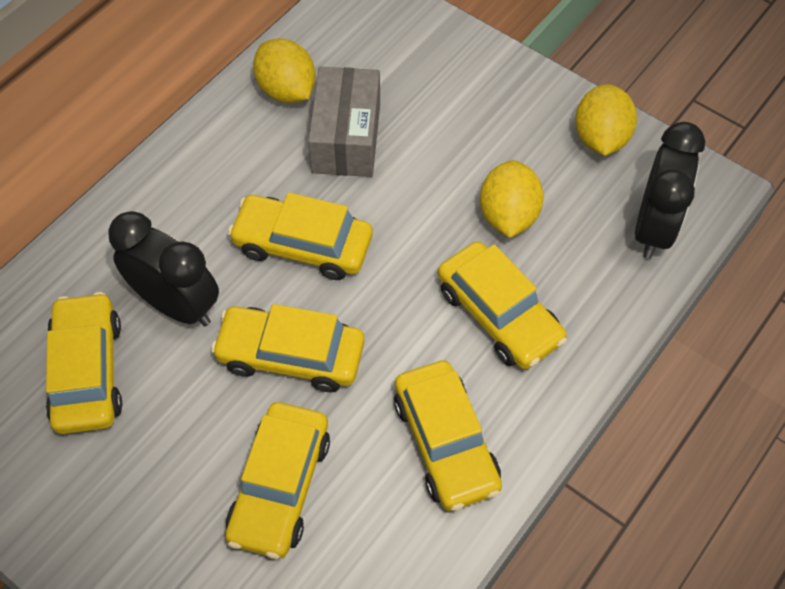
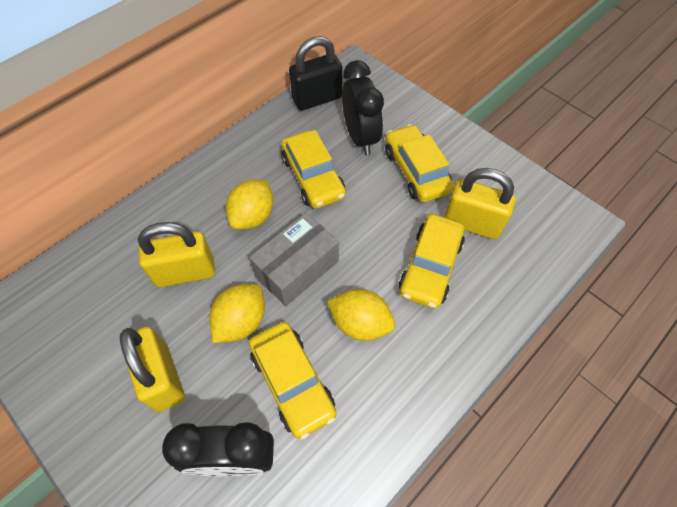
black padlock: none = 0 -> [289,36,343,111] = 1
yellow car: [46,292,122,434] [211,304,364,392] [225,402,330,559] [228,192,372,280] [394,360,502,511] [438,241,567,369] = 6 -> [249,322,336,439] [281,130,346,209] [385,124,454,202] [398,214,465,309] = 4
yellow padlock: none = 0 -> [120,326,185,412] [138,222,215,287] [444,168,516,239] = 3

